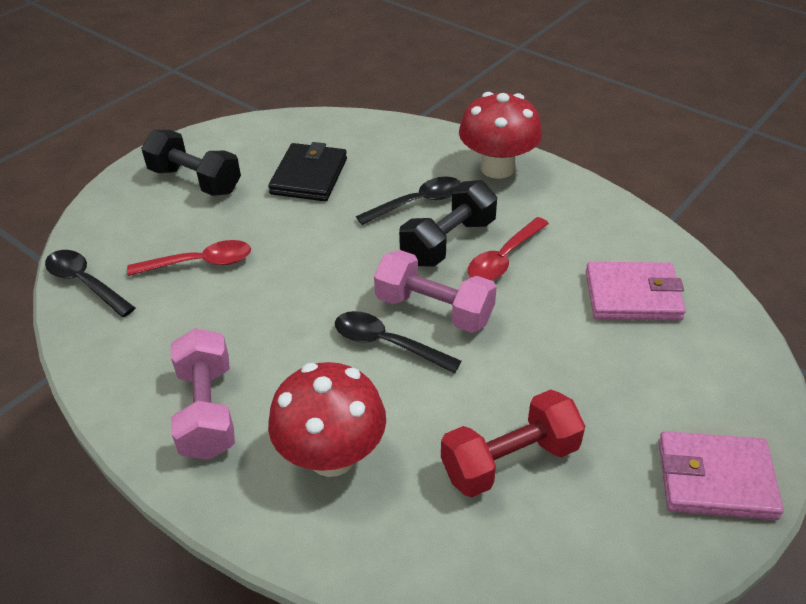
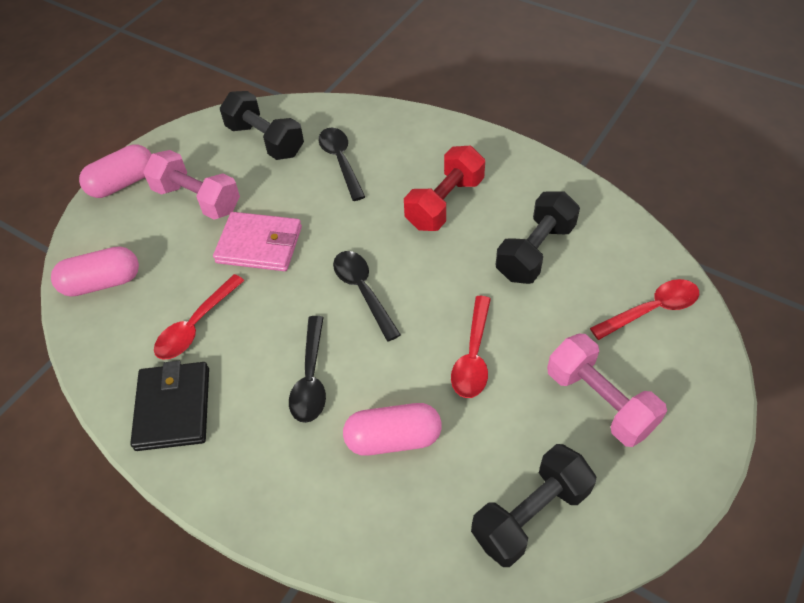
black dumbbell: [141,130,241,196] [399,180,497,267] = 2 -> [220,91,304,160] [471,444,596,567] [496,191,580,284] = 3
pink capsule: none = 0 -> [51,246,139,297] [79,144,151,198] [343,403,442,456] = 3
pink wallet: [586,262,686,320] [658,431,784,520] = 2 -> [213,212,302,271] = 1
red mushroom: [268,362,386,477] [459,92,542,179] = 2 -> none = 0
red spoon: [127,240,251,276] [468,217,549,281] = 2 -> [154,274,245,359] [451,296,491,398] [590,279,699,340] = 3

